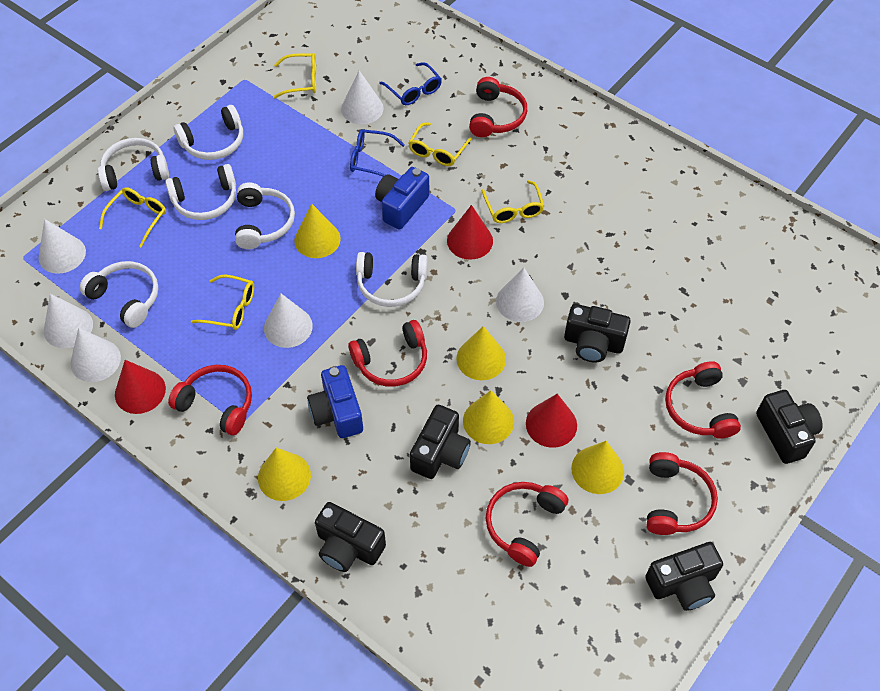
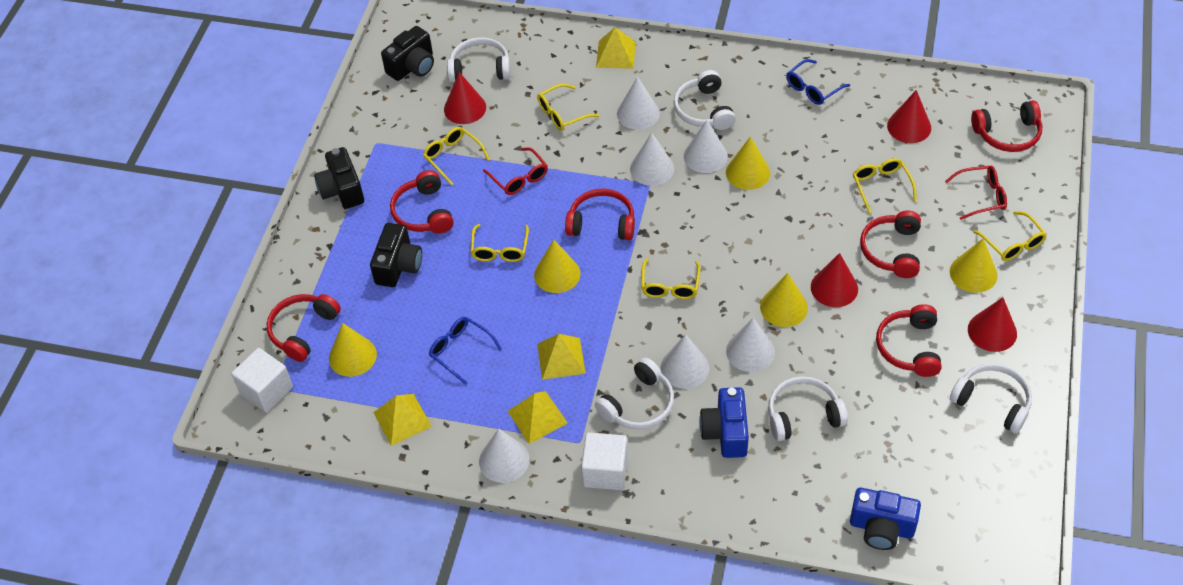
black camera: [315,502,386,572] [410,405,471,479] [564,304,631,363] [645,542,723,611] [756,390,823,464] = 5 -> [314,147,364,209] [370,223,422,287] [381,26,434,81] = 3
red cone: [115,360,166,414] [447,205,493,260] [526,394,577,448] = 3 -> [444,72,486,124] [811,253,858,307] [887,90,931,143] [968,297,1017,352] = 4
red glasses: none = 0 -> [483,147,548,195] [945,165,1007,220] = 2
white cube: none = 0 -> [231,348,293,412] [581,432,628,490] = 2
white headphones: [80,261,158,328] [98,138,169,191] [165,164,236,220] [174,105,243,160] [235,182,295,249] [356,252,428,307] = 6 -> [447,37,511,82] [595,357,674,430] [673,70,736,130] [768,376,848,441] [950,363,1032,434] = 5
yellow glasses: [99,187,166,248] [191,274,254,330] [273,53,316,98] [408,123,472,166] [482,180,544,223] = 5 -> [423,127,490,186] [470,224,529,262] [537,84,599,130] [641,258,700,299] [853,158,917,213] [973,211,1047,261] = 6
yellow pyramid: none = 0 -> [373,394,432,446] [507,391,568,444] [537,334,586,380] [596,27,636,69] = 4

